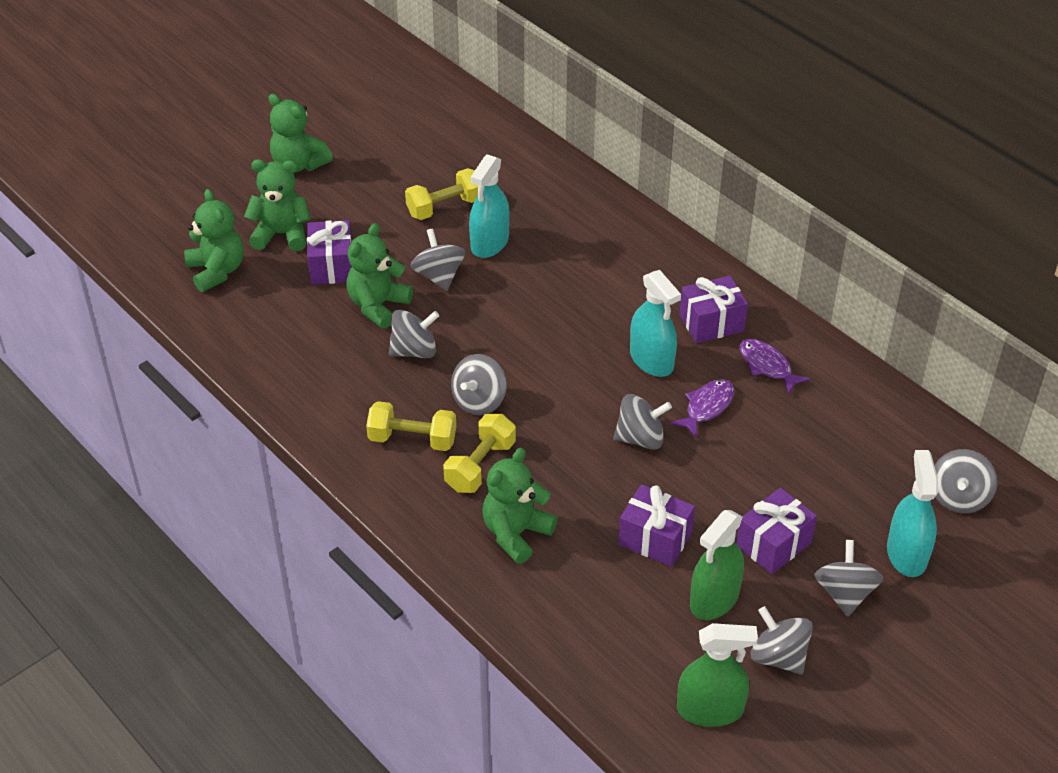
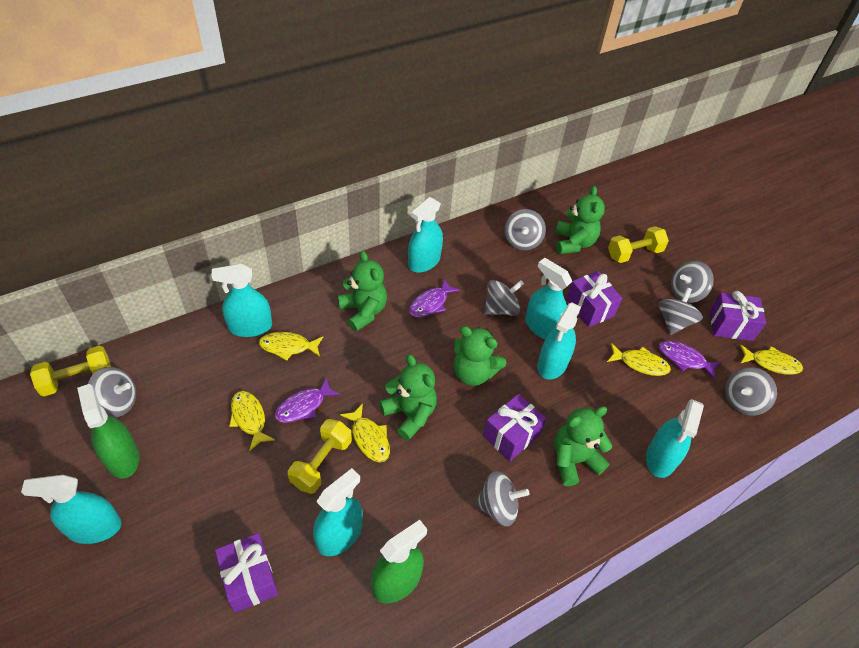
purple fish: [670,379,734,438] [739,339,810,395] = 2 -> [275,377,341,423] [409,279,460,317] [659,340,721,380] = 3
turquoise spray bottle: [469,155,510,258] [630,270,681,377] [887,450,938,577] = 3 -> [21,475,122,544] [212,264,272,337] [313,468,363,556] [408,197,443,273] [525,258,572,339] [537,303,581,380] [646,399,704,478] = 7
yellow fish: none = 0 -> [229,391,275,451] [259,332,323,361] [340,403,390,462] [607,343,671,376] [740,344,803,375] = 5

